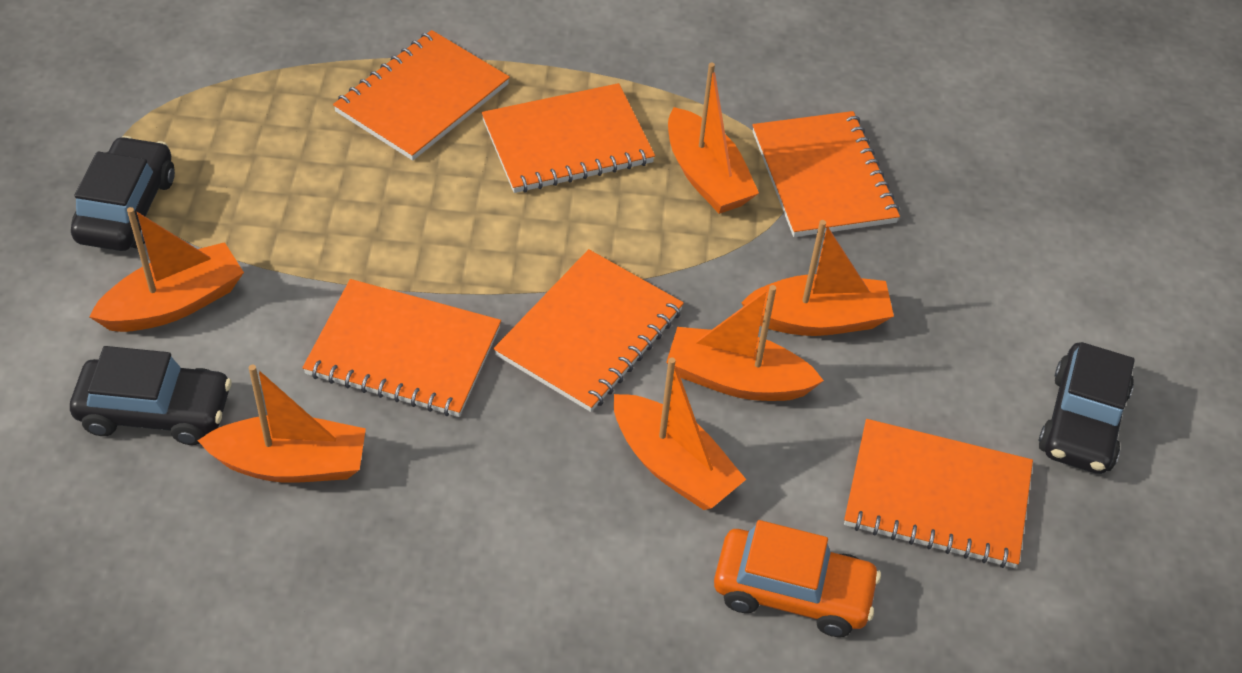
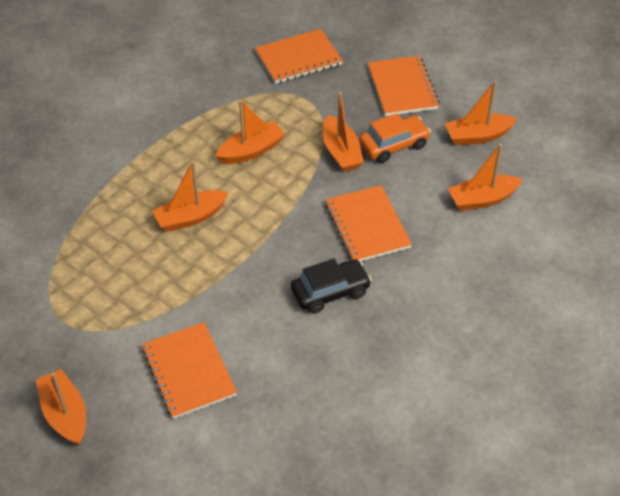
black car: [70,346,232,445] [71,136,175,251] [1038,342,1135,474] = 3 -> [291,259,372,314] = 1
orange notebook: [302,279,501,417] [333,30,510,161] [482,83,655,193] [494,249,684,412] [752,111,900,237] [844,419,1033,568] = 6 -> [142,322,237,419] [255,29,343,84] [325,185,412,261] [368,56,440,116] = 4

